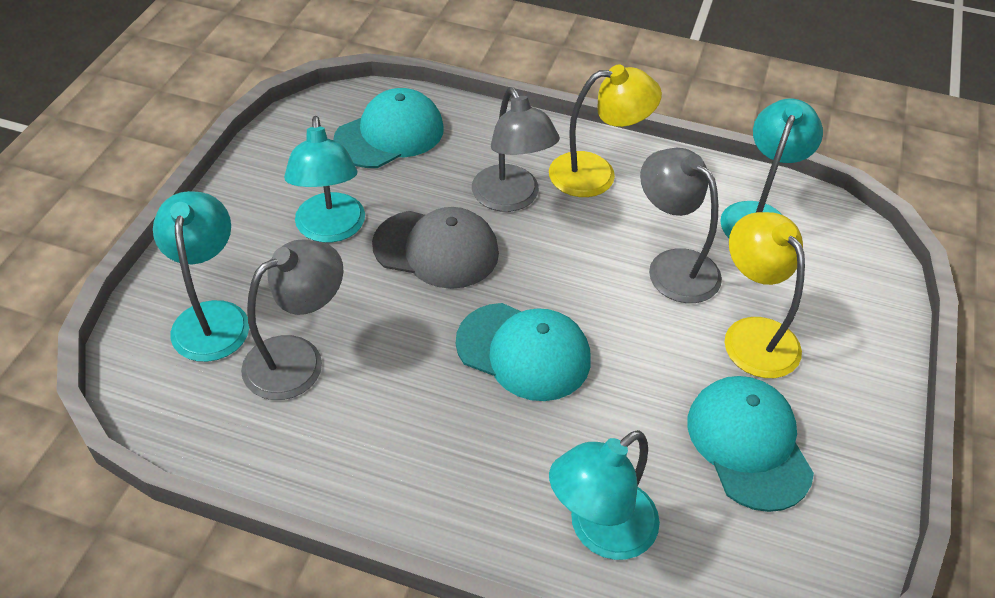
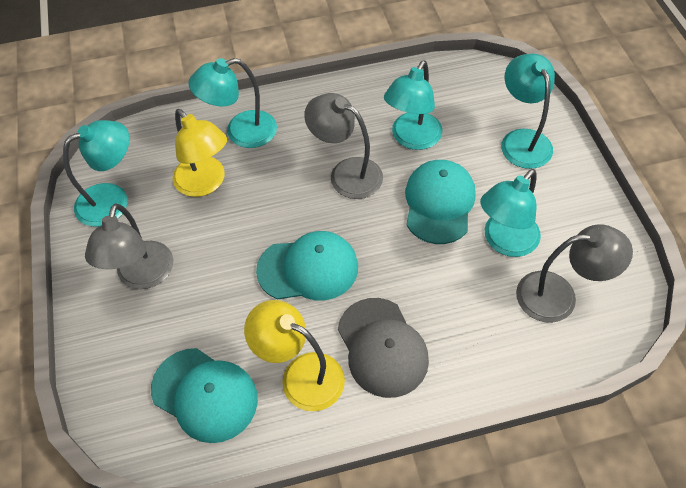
turquoise lamp: [153,191,249,362] [284,116,365,243] [549,430,660,560] [720,99,823,238] = 4 -> [63,120,130,227] [188,58,277,148] [384,60,442,150] [480,169,541,257] [501,54,555,169] = 5

